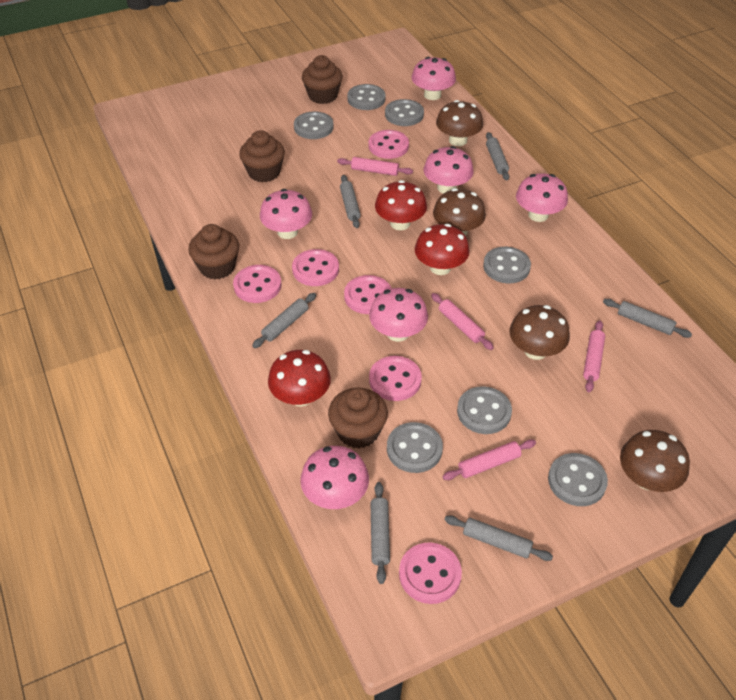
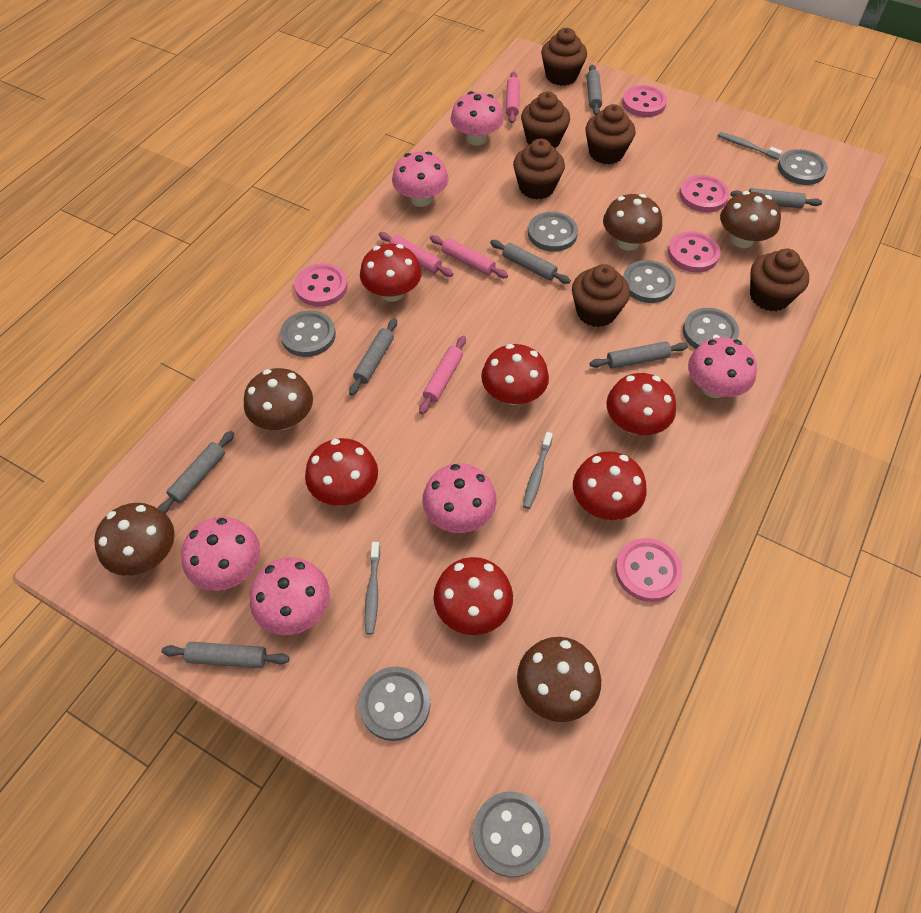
brown cupcake: [188,224,239,279] [239,130,285,182] [302,55,343,104] [328,387,388,449] = 4 -> [513,139,565,199] [521,92,570,148] [541,28,587,86] [572,264,630,327] [585,104,635,164] [750,249,809,311] = 6
brown mushroom: [433,188,486,236] [436,100,483,146] [510,305,570,360] [620,430,690,492] = 4 -> [94,503,175,576] [244,368,313,430] [517,637,601,722] [603,194,662,251] [720,191,781,248] = 5
grey rolling pin: [252,293,316,348] [340,175,361,228] [371,482,390,584] [444,515,553,561] [486,132,509,181] [603,299,692,338] = 6 -> [157,431,234,514] [162,642,289,668] [349,318,397,395] [490,240,571,284] [587,64,602,115] [590,341,688,369] [730,188,822,208] = 7
grey toothbrush: none = 0 -> [365,542,380,634] [523,432,553,509] [718,132,782,160] = 3
pink button: [233,265,281,303] [292,249,339,286] [344,275,392,314] [368,130,409,159] [369,356,422,401] [399,542,462,604] = 6 -> [294,263,348,307] [615,538,682,602] [622,85,667,117] [668,231,721,272] [679,175,729,212] = 5
red mushroom: [268,350,331,407] [375,180,427,230] [415,224,470,275] = 3 -> [305,438,378,506] [360,244,422,302] [433,557,513,635] [481,344,549,405] [573,451,647,520] [606,373,676,435] = 6

